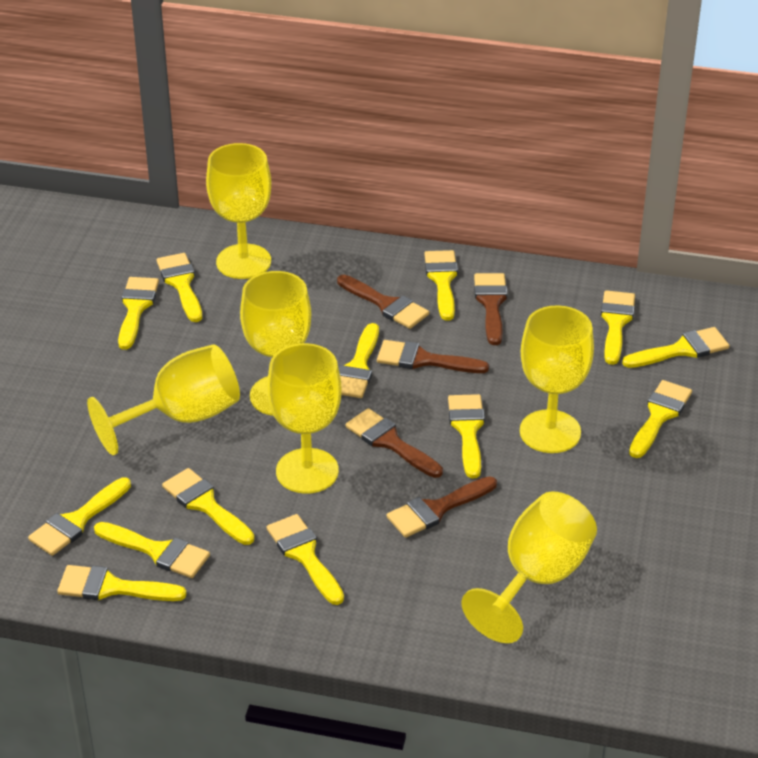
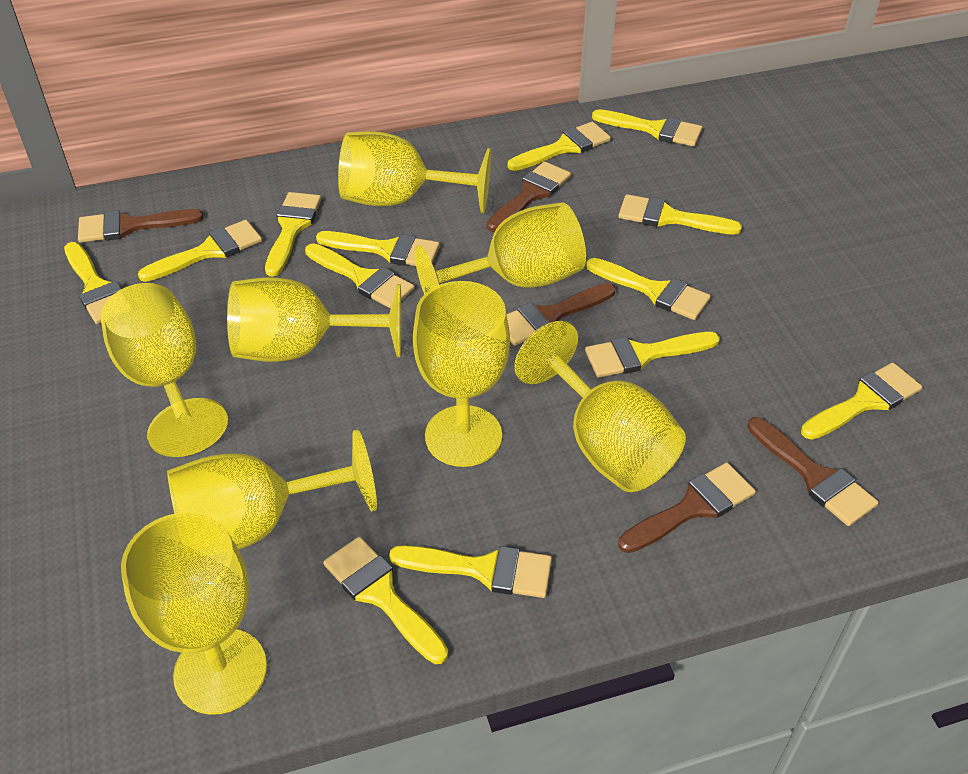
yellow goblet: [87,345,240,455] [206,143,271,279] [240,271,311,416] [267,343,342,494] [462,491,597,643] [520,305,594,453] = 6 -> [101,283,228,457] [121,512,267,715] [167,430,377,550] [227,277,401,362] [338,131,491,213] [413,281,510,467] [415,202,586,294] [514,321,686,492] = 8

